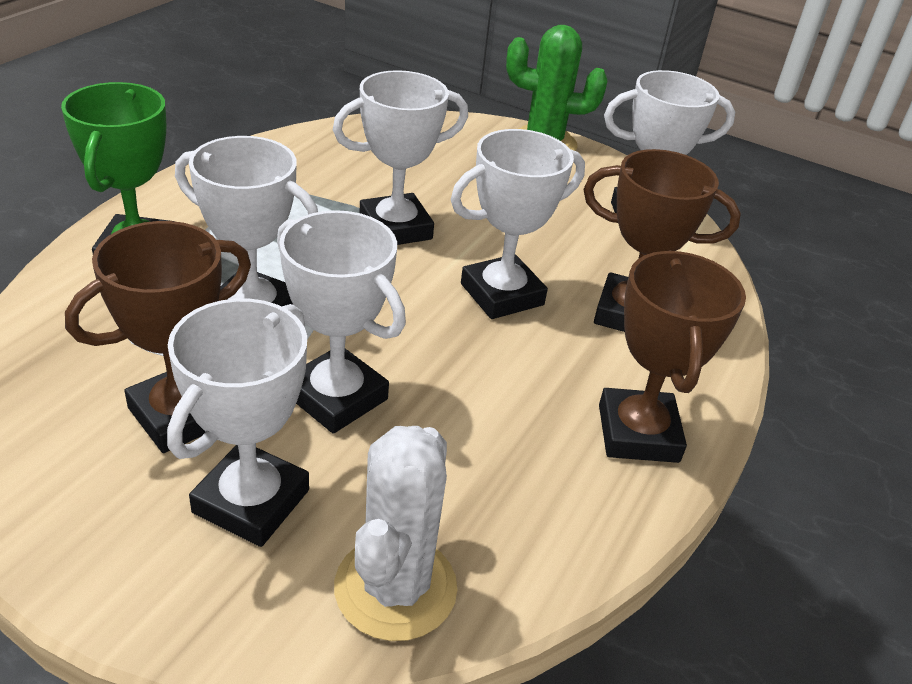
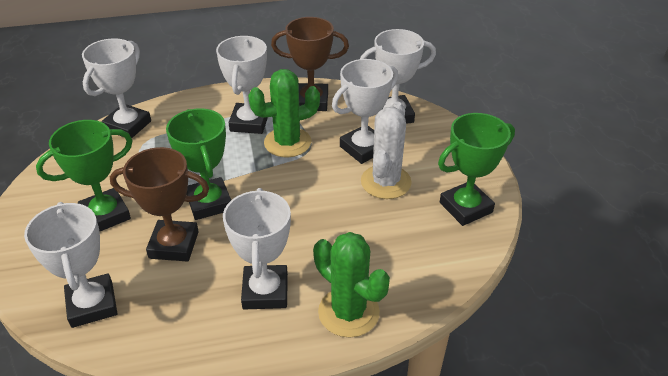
brown trophy: [65,221,251,453] [583,149,741,332] [599,250,746,463] = 3 -> [110,147,209,262] [271,17,349,111] = 2
green cactus: [506,25,608,151] = 1 -> [248,69,320,157] [313,232,390,338] = 2
green trophy: [61,82,169,254] = 1 -> [36,120,133,231] [166,108,231,220] [438,113,515,226] = 3

